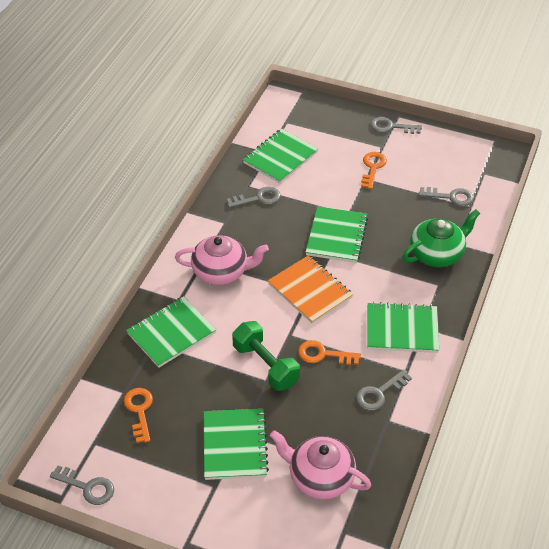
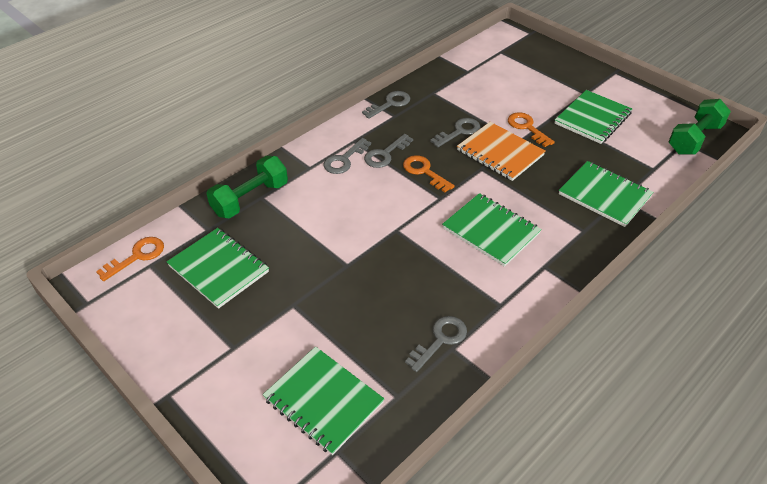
green dumbbell: [232,321,300,391] = 1 -> [206,156,288,218] [669,99,731,155] = 2
green teapot: [403,209,480,267] = 1 -> none = 0
pink teapot: [175,235,269,285] [270,430,371,499] = 2 -> none = 0

